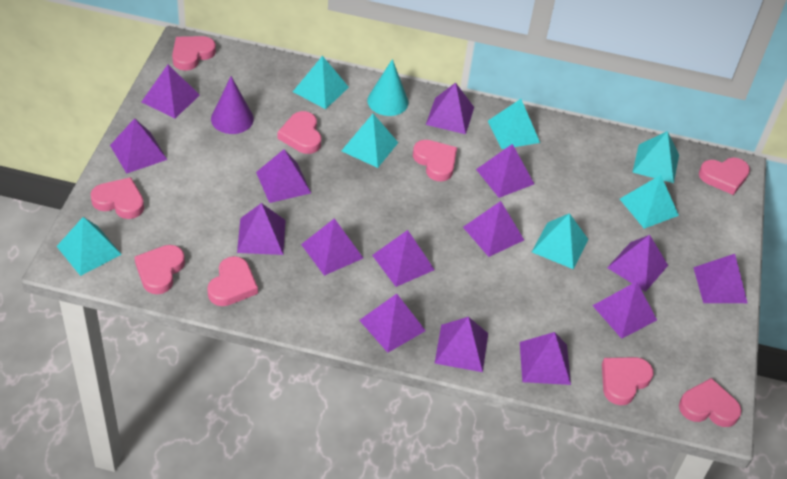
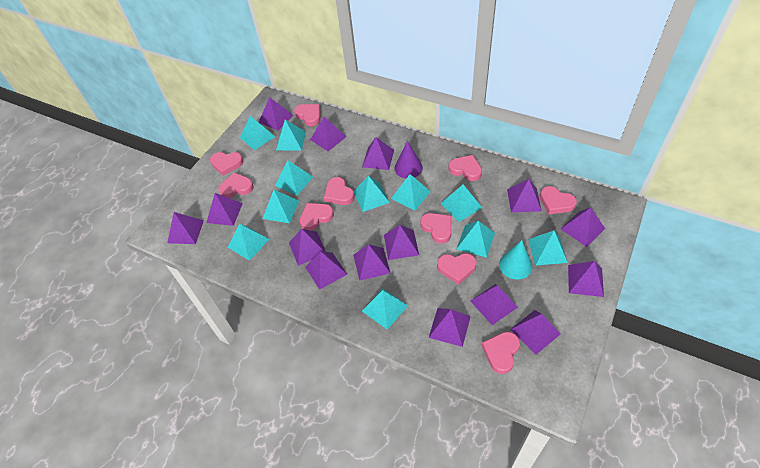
pink heart: [90,177,144,219] [134,245,185,294] [172,36,216,71] [207,256,258,306] [278,111,321,154] [413,140,457,181] [602,357,653,405] [679,378,742,427] [699,158,750,195] = 9 -> [210,152,243,176] [218,172,254,198] [294,104,321,126] [300,203,334,231] [324,177,354,205] [420,213,451,244] [437,253,477,285] [448,155,482,181] [482,332,520,374] [540,186,577,214] = 10
turquoise pyramid: [56,217,122,276] [293,56,349,109] [341,114,398,168] [488,99,540,149] [532,213,588,269] [620,175,679,229] [633,131,679,183] = 7 -> [228,224,270,261] [240,116,275,150] [263,190,299,223] [275,161,313,196] [276,120,306,151] [353,176,390,212] [362,288,408,330] [391,174,431,211] [441,185,482,222] [457,221,495,258] [528,230,568,266] = 11

